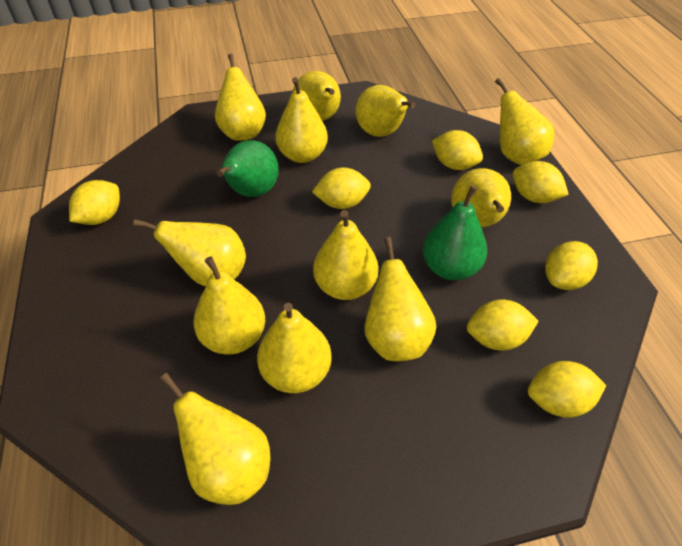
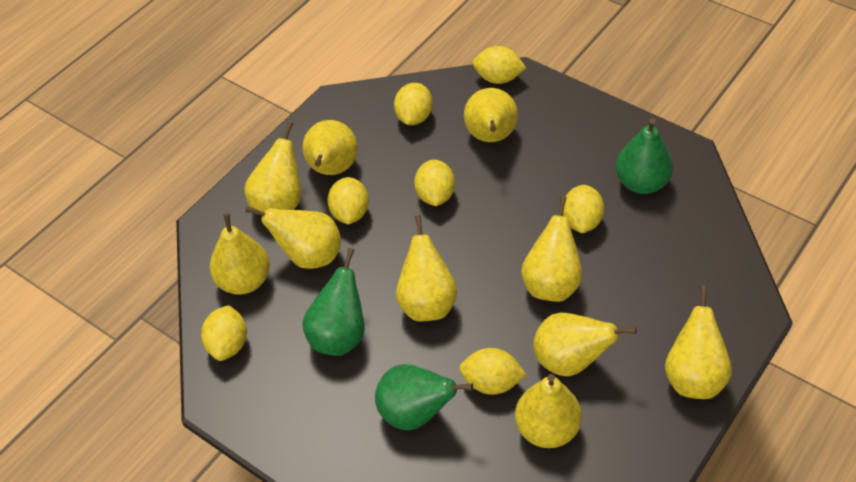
green pear: [217,140,279,197] [423,185,487,280] = 2 -> [302,248,365,356] [375,364,473,430] [616,118,673,194] = 3
yellow pear: [133,219,246,286] [160,373,270,505] [194,256,265,354] [215,53,266,141] [257,303,332,393] [275,77,328,163] [293,71,341,121] [313,210,378,300] [356,85,415,137] [364,237,437,361] [451,168,511,227] [495,78,554,165] = 12 -> [210,213,270,295] [244,121,301,215] [245,206,341,269] [302,120,358,175] [396,215,457,321] [464,88,518,142] [515,374,582,448] [521,196,582,302] [533,313,636,376] [665,285,732,399] = 10

